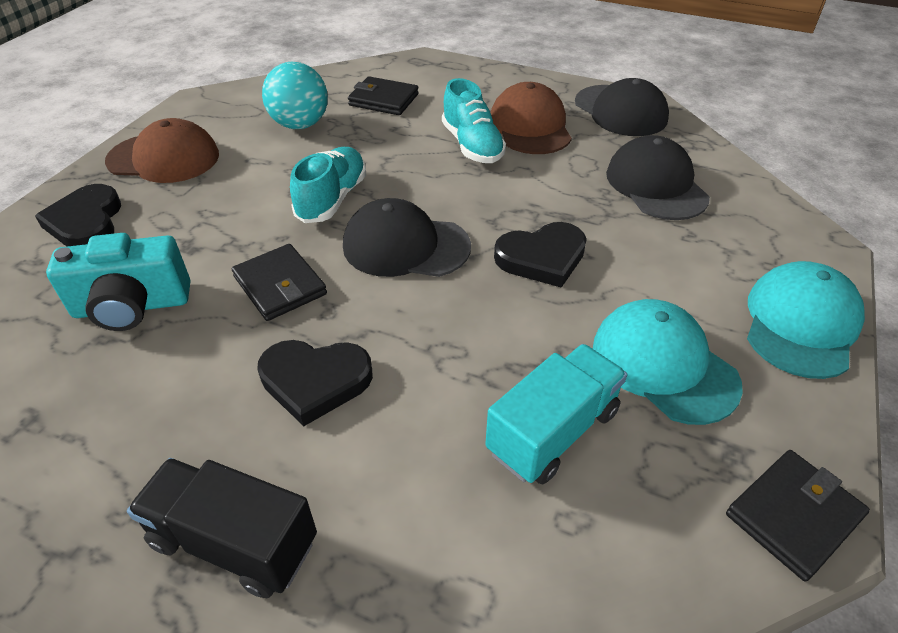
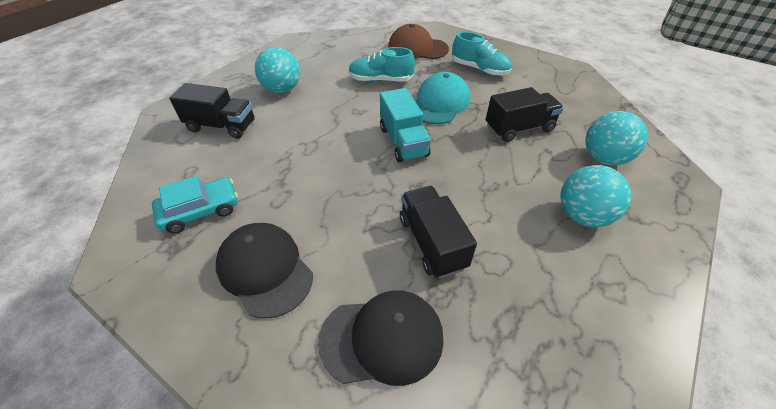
black cap: [343,198,471,277] [575,78,669,136] [606,135,710,220] = 3 -> [216,223,313,319] [318,290,444,386] = 2
black heart: [35,184,121,247] [257,340,373,426] [494,222,587,288] = 3 -> none = 0
black truck: [127,458,317,598] = 1 -> [169,83,255,139] [400,186,477,278] [486,87,564,142] = 3
black wallet: [232,244,327,321] [348,76,419,115] [726,450,870,582] = 3 -> none = 0
brown cap: [105,118,219,183] [491,82,572,154] = 2 -> [388,24,449,59] = 1
turquoise ball: [262,62,328,129] = 1 -> [255,47,300,93] [560,165,631,227] [585,111,648,165] = 3
turquoise camera: [46,233,190,331] = 1 -> none = 0
turquoise cap: [593,299,743,425] [747,261,865,379] = 2 -> [415,72,470,124] = 1
turquoise car: none = 0 -> [152,176,238,234] = 1

